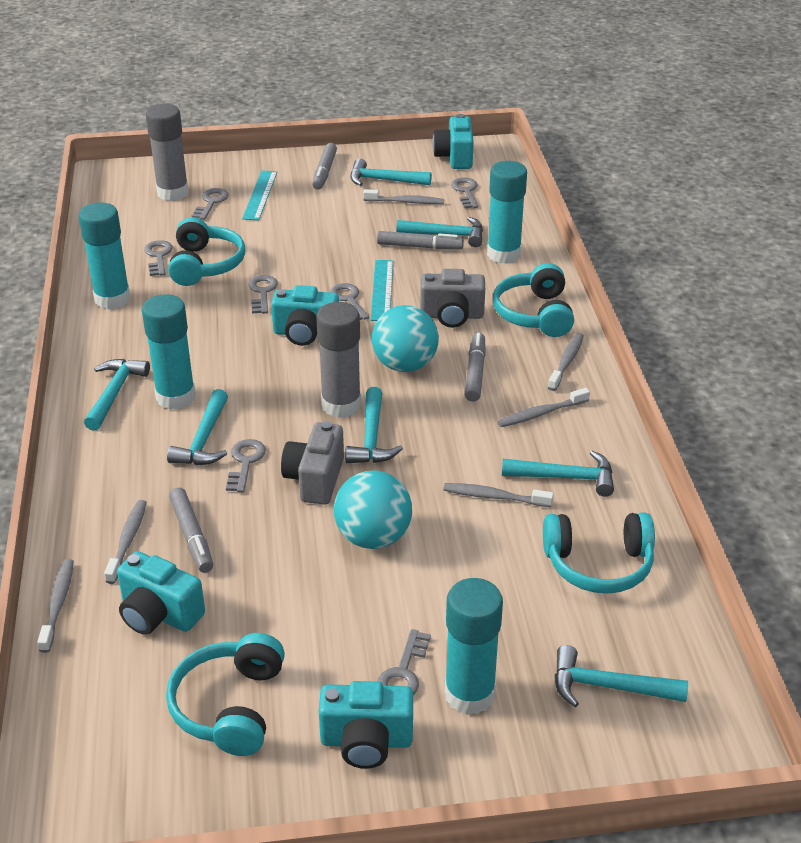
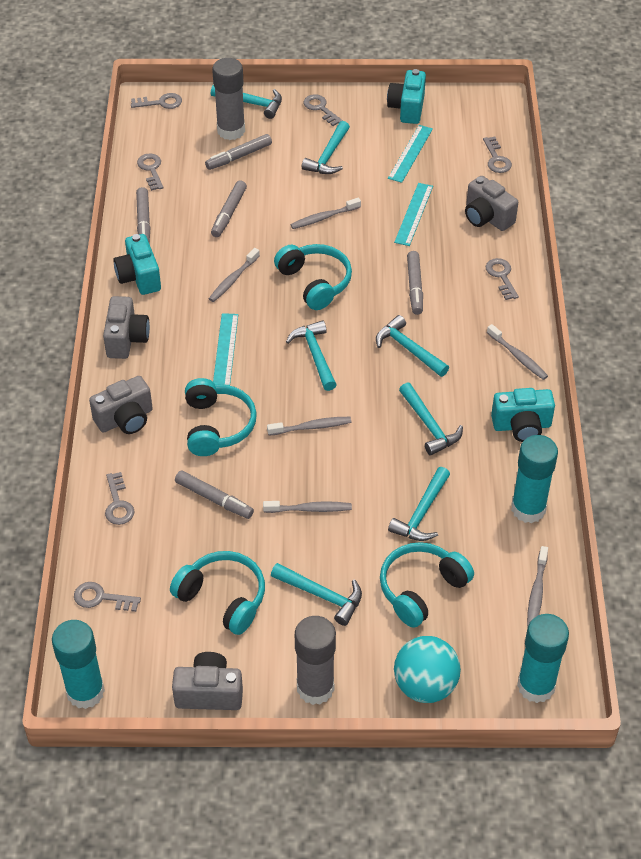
grey camera: [281,421,344,505] [420,269,485,328] = 2 -> [89,376,153,434] [103,296,150,359] [172,652,243,710] [465,176,518,231] = 4
grey marker: [169,487,213,573] [312,143,337,190] [377,231,464,250] [465,333,486,402] = 4 -> [136,187,151,243] [175,470,254,519] [205,134,272,170] [211,180,247,237] [407,251,423,315] = 5
turquoise ball: [334,471,412,549] [372,305,439,372] = 2 -> [394,636,461,703] = 1
turquoise camera: [117,551,205,635] [271,285,339,346] [319,681,413,769] [433,114,474,169] = 4 -> [113,234,161,295] [387,69,426,124] [491,388,555,442] = 3
turquoise glue stick: [78,202,130,309] [142,294,196,410] [445,578,503,715] [487,161,527,264] = 4 -> [52,620,105,709] [511,435,558,523] [517,614,569,703] = 3
turquoise ruler: [242,171,277,220] [371,260,393,321] = 2 -> [213,313,238,386] [388,125,433,183] [394,183,433,246] = 3

